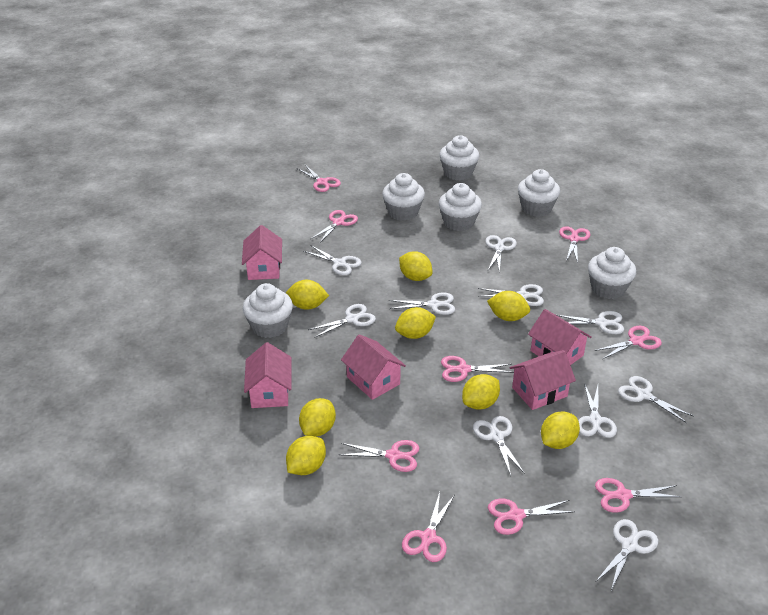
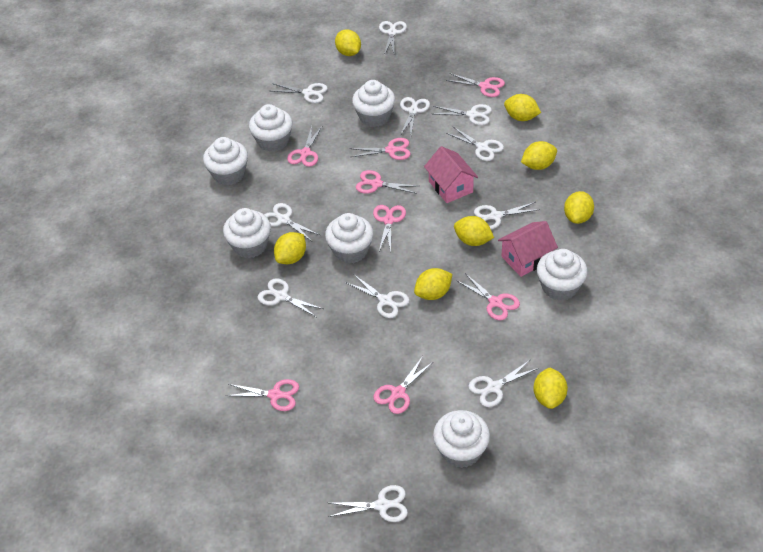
pink house: [242,225,282,280] [244,342,291,408] [341,334,406,400] [510,350,576,410] [528,309,592,365] = 5 -> [424,146,478,203] [498,221,558,277] = 2
pink scissors: [297,165,341,192] [311,210,358,244] [339,440,419,472] [402,492,454,562] [441,356,514,382] [488,499,575,535] [559,226,590,263] [594,326,662,359] [595,478,681,513] = 9 -> [225,379,299,411] [287,125,323,167] [349,138,411,160] [356,170,418,194] [373,205,406,251] [373,356,433,414] [446,73,505,97] [457,273,520,320] = 8
white cupcake: [243,283,293,338] [382,173,425,221] [439,183,482,231] [440,135,479,180] [518,169,560,217] [588,247,636,299] = 6 -> [203,137,248,185] [223,208,271,258] [249,104,292,152] [325,213,373,264] [352,80,395,127] [433,410,490,468] [537,249,588,301] = 7
white scissors: [303,245,362,275] [308,304,376,338] [388,293,455,315] [473,416,525,476] [478,284,544,306] [485,235,517,273] [557,311,624,334] [578,383,617,438] [596,519,658,590] [618,376,694,423] = 10 -> [257,278,323,317] [264,203,320,241] [272,83,328,103] [328,485,408,522] [347,275,410,318] [379,21,407,55] [400,97,430,136] [433,104,492,125] [446,127,504,161] [468,359,539,407] [474,202,540,229] = 11

